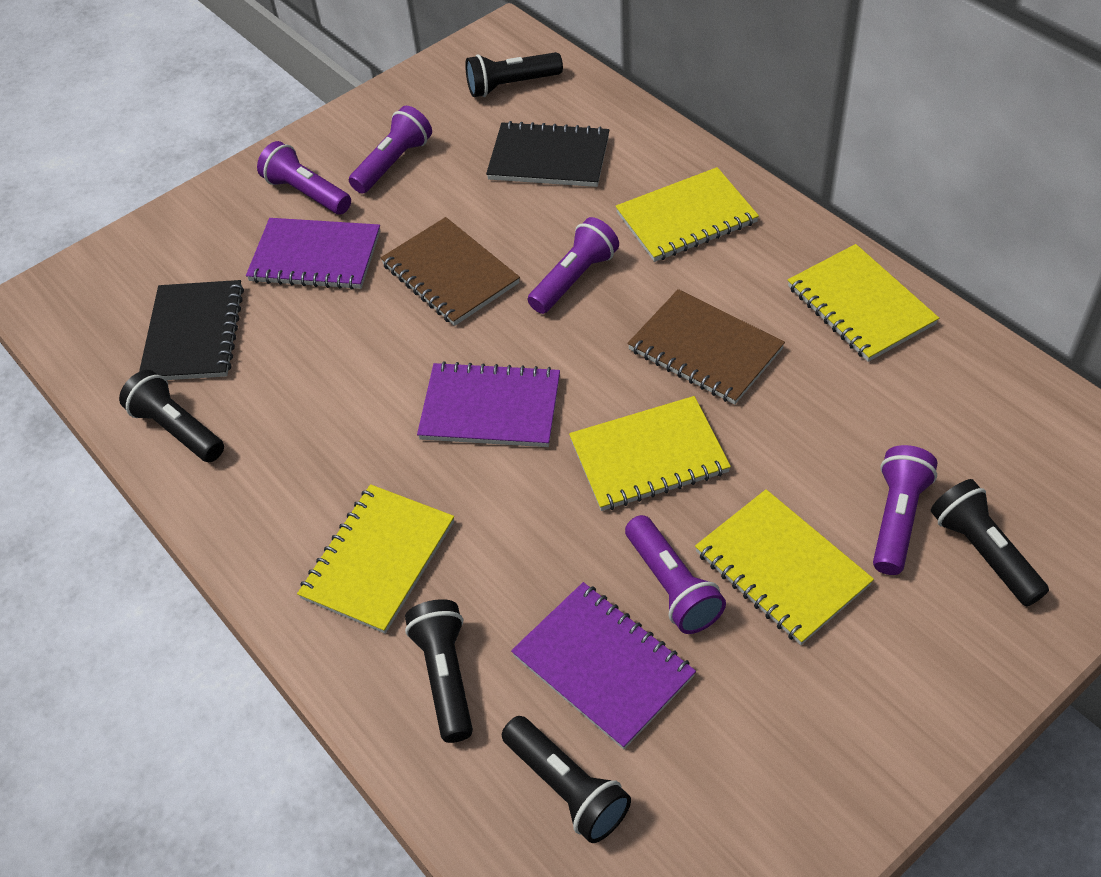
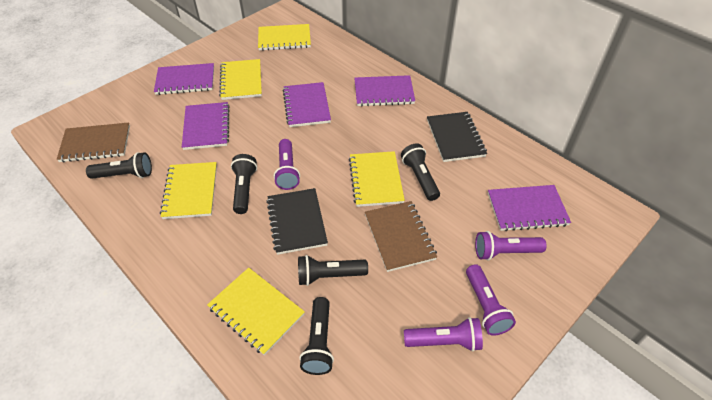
purple flashlight: [257,141,351,215] [349,106,432,194] [528,217,619,314] [625,515,726,634] [873,445,937,575] = 5 -> [274,139,300,190] [404,317,483,352] [466,264,516,336] [475,231,547,260] = 4
purple notebook: [246,218,380,290] [417,361,560,447] [511,582,696,749] = 3 -> [154,63,214,95] [182,102,230,150] [283,82,331,127] [354,75,415,106] [488,185,571,231] = 5

